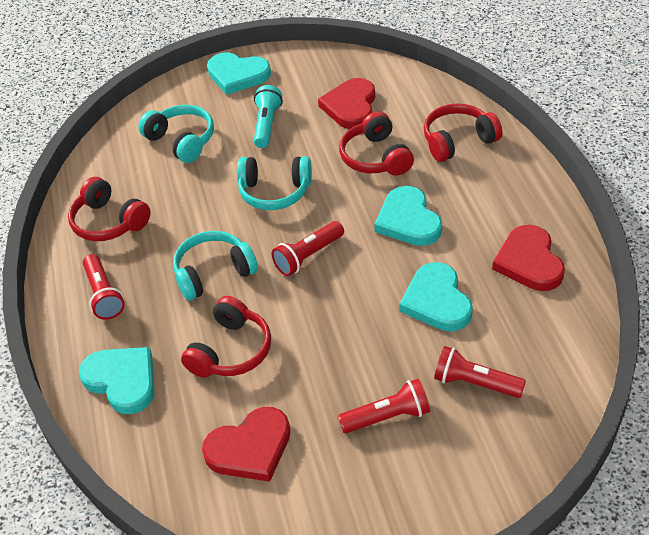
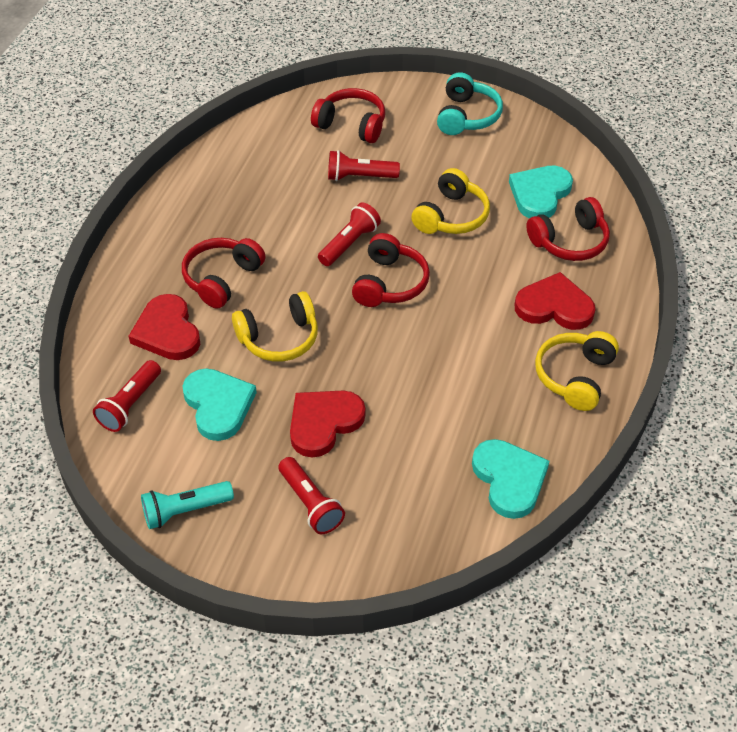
turquoise headphones: [138,105,214,163] [173,231,258,301] [237,156,312,210] = 3 -> [437,72,503,135] = 1
turquoise heart: [79,347,155,414] [207,53,271,95] [374,186,442,246] [399,262,473,331] = 4 -> [183,368,257,441] [472,439,549,519] [509,166,573,219] = 3
yellow headphones: none = 0 -> [232,291,318,362] [411,168,490,234] [535,331,619,411] = 3

